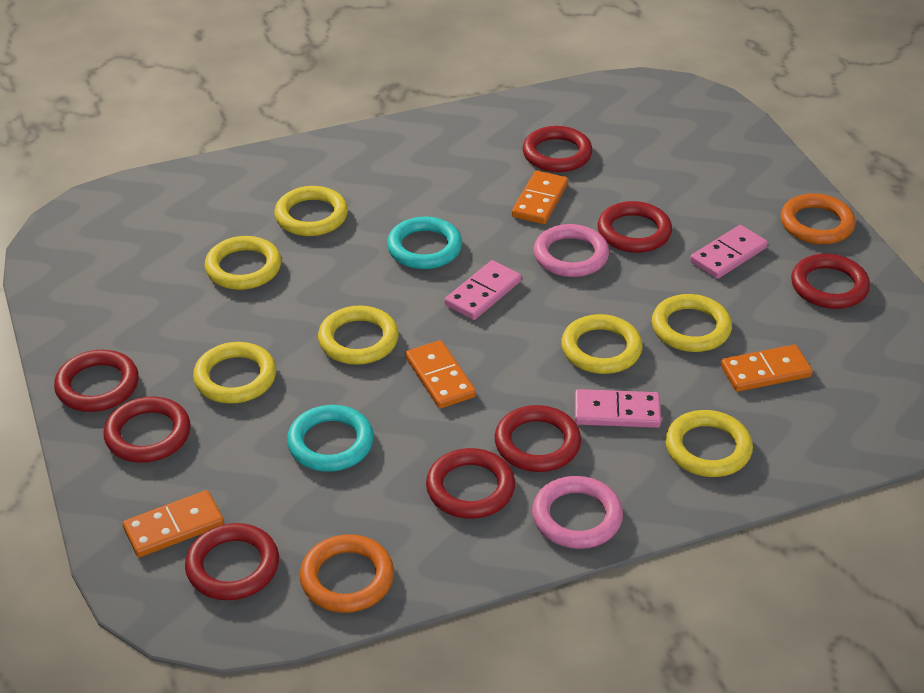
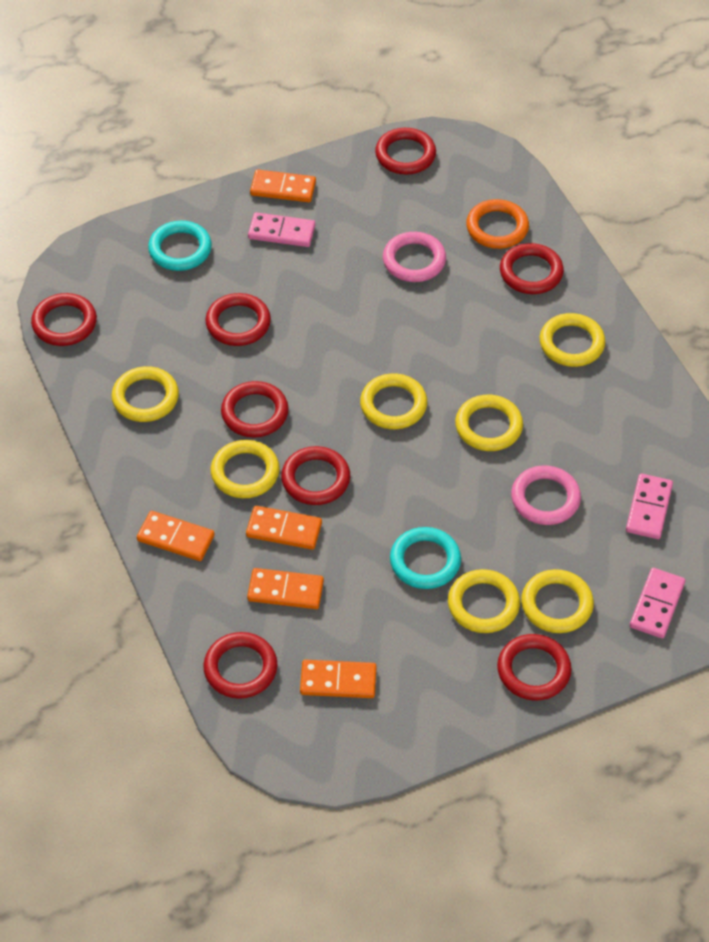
orange domino: [123,490,224,557] [405,340,476,409] [512,171,568,224] [721,345,813,392] = 4 -> [137,511,215,561] [246,506,322,550] [247,568,324,609] [250,169,316,202] [300,660,377,698] = 5
orange ring: [300,534,394,613] [781,193,855,244] = 2 -> [466,199,529,249] = 1

